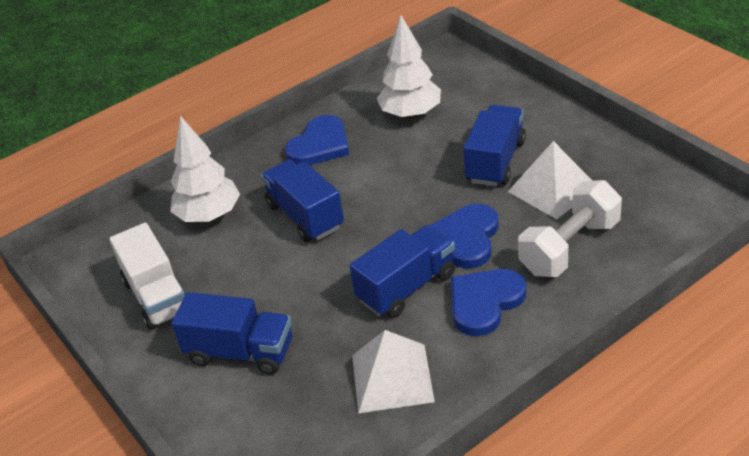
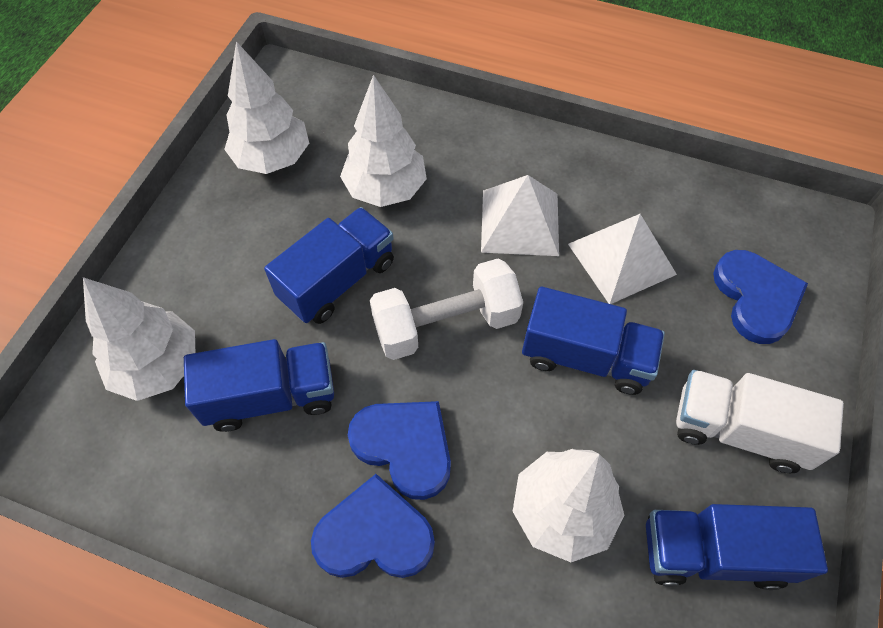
white tree: [170,116,240,222] [376,15,441,119] = 2 -> [83,277,195,401] [224,41,309,174] [340,75,427,207] [513,449,625,562] = 4

